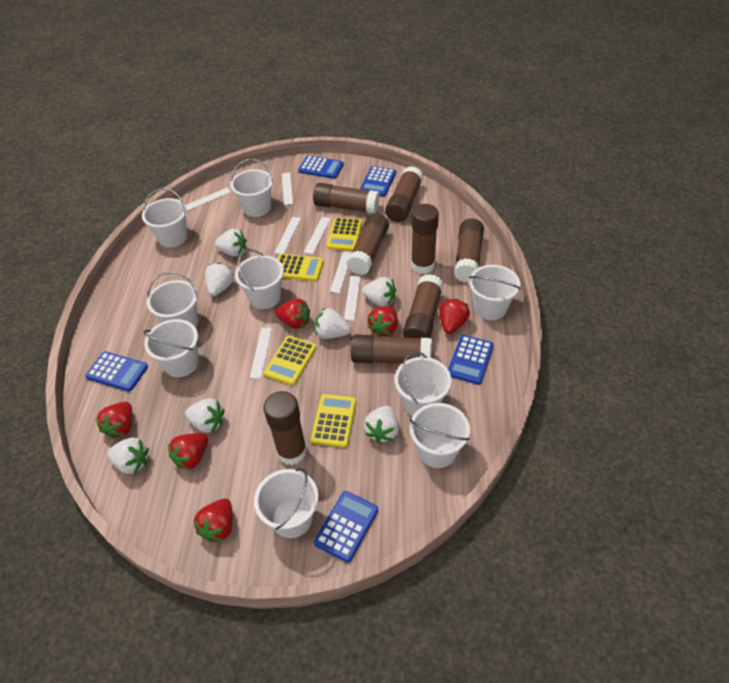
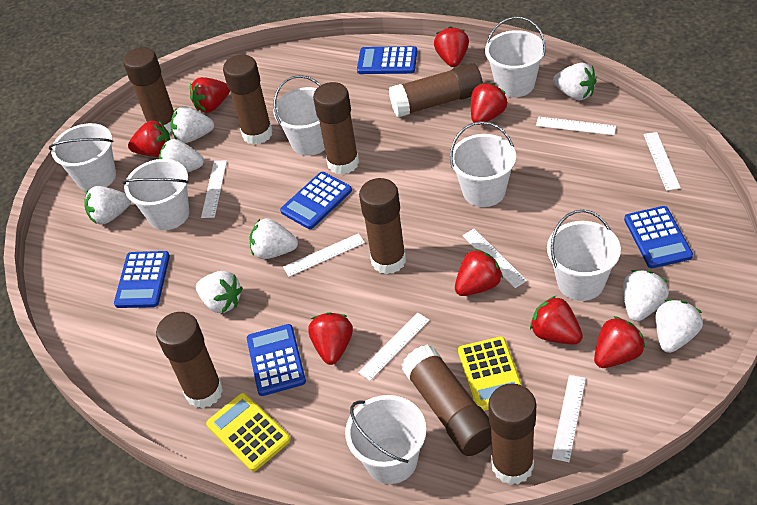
red strawberry: [96,402,133,439] [168,433,208,470] [193,499,233,542] [275,298,310,329] [368,306,398,337] [439,299,470,334] = 6 -> [128,121,170,157] [190,77,230,113] [308,312,353,365] [434,26,469,67] [455,249,503,296] [471,83,508,125] [530,296,583,345] [594,316,645,368] = 8
white bucket: [142,188,187,248] [143,319,198,377] [147,271,198,328] [231,159,273,217] [235,249,284,309] [254,468,318,538] [394,351,451,417] [410,403,470,468] [469,265,521,320] = 9 -> [49,123,116,191] [122,159,189,230] [273,75,325,156] [345,395,427,484] [450,121,516,207] [485,17,546,97] [547,210,621,301] = 7
white strawberry: [107,438,149,474] [185,398,225,433] [205,262,234,296] [215,229,246,257] [315,308,351,339] [362,277,396,307] [364,406,399,443] = 7 -> [85,186,131,225] [159,139,204,173] [170,106,214,143] [196,271,243,313] [249,218,298,259] [553,63,596,100] [623,270,669,322] [656,299,703,353] = 8
yellow calculator: [264,336,316,385] [278,254,324,281] [311,394,356,448] [327,217,362,251] = 4 -> [206,393,291,472] [458,337,522,411] = 2

